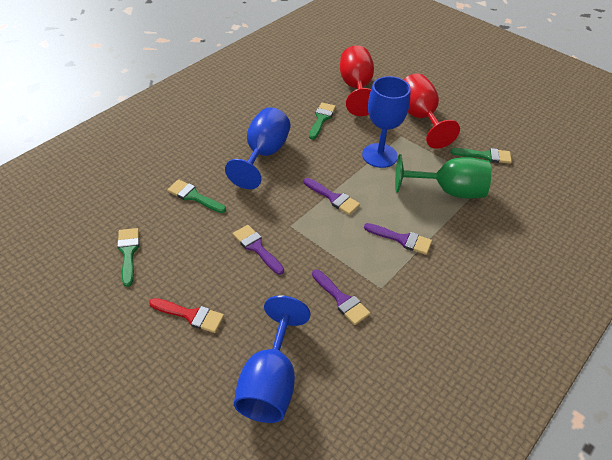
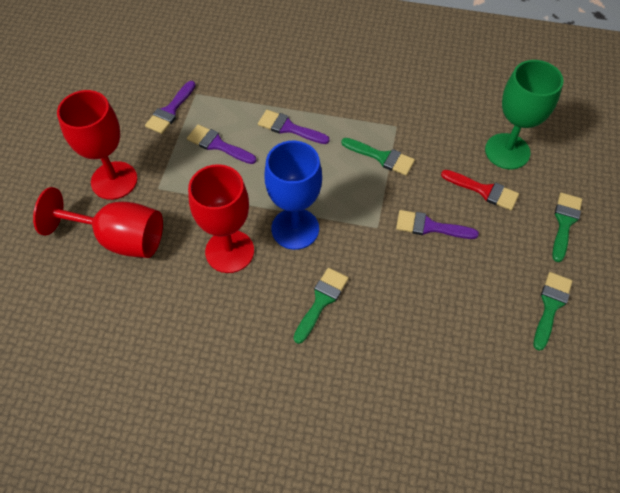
blue goblet: [225,107,291,189] [234,295,311,423] [362,76,411,168] = 3 -> [265,141,322,250] = 1
red goblet: [340,45,374,116] [403,73,460,149] = 2 -> [33,187,163,258] [57,90,137,200] [188,164,254,273] = 3

